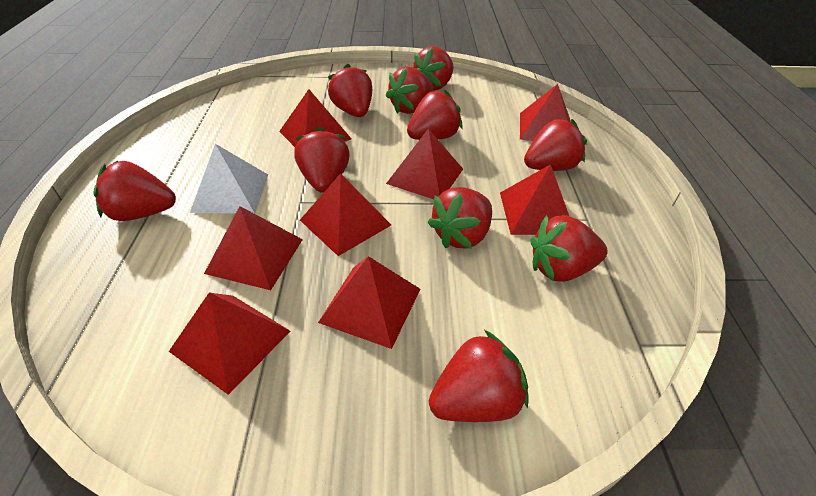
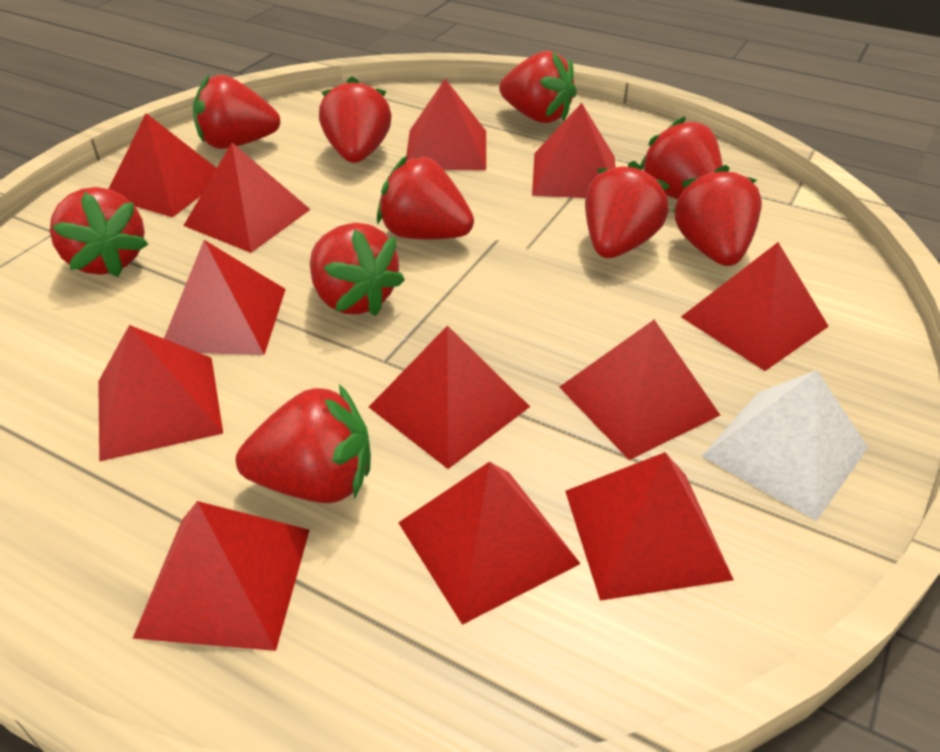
red pyramid: [169,293,290,395] [204,206,303,290] [279,89,351,147] [300,173,391,256] [318,256,420,349] [386,128,463,199] [500,164,569,235] [520,84,570,141] = 8 -> [98,325,223,461] [109,113,217,217] [132,501,310,651] [164,240,286,355] [184,143,311,253] [369,325,530,469] [398,462,581,625] [406,79,486,170] [532,103,615,198] [559,320,720,460] [565,452,734,601] [681,242,829,371] = 12

